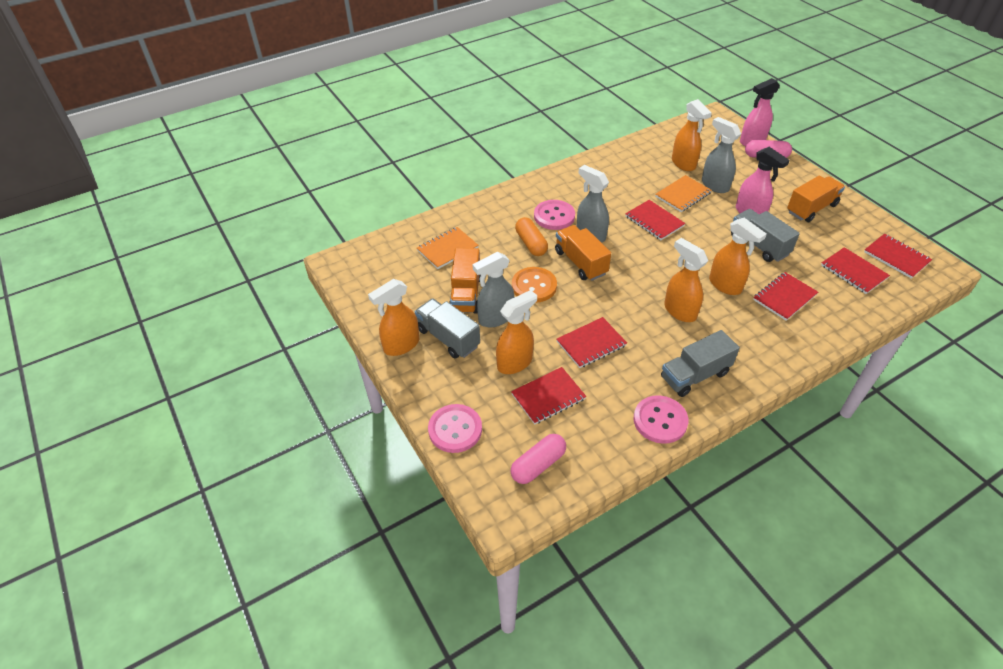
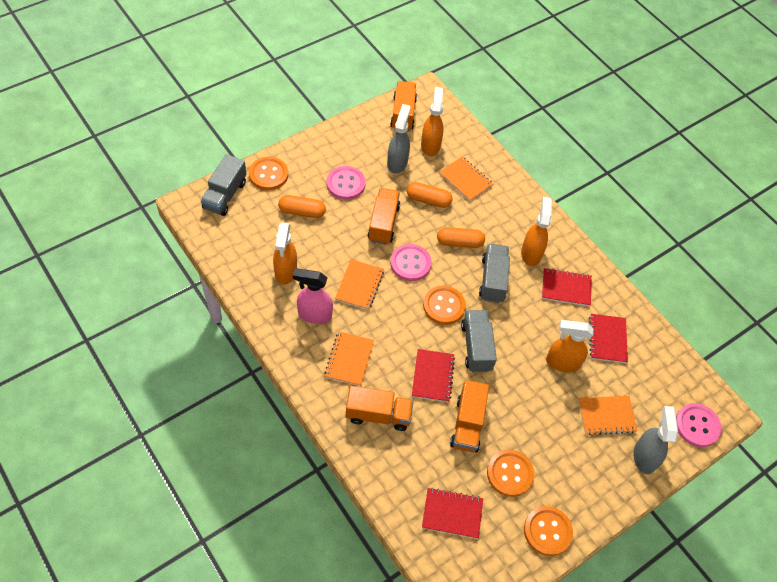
grey spray bottle: [472,252,514,327] [577,165,609,243] [702,117,741,193] = 3 -> [387,104,411,174] [634,406,678,474] = 2
orange button: [512,267,557,303] = 1 -> [249,157,288,190] [423,286,466,325] [487,450,534,497] [524,506,573,556] = 4
orange capsule: [515,217,548,256] = 1 -> [278,195,326,218] [407,182,453,208] [437,227,485,248] = 3
orange notebook: [417,227,479,269] [655,175,712,212] = 2 -> [324,332,374,386] [335,259,384,310] [439,157,493,201] [578,396,638,435] = 4
orange spray bottle: [368,279,419,356] [496,290,537,374] [664,238,708,322] [672,99,712,171] [709,218,767,295] = 5 -> [273,223,297,285] [421,87,444,156] [521,197,552,266] [546,320,593,372] = 4
orange truck: [449,248,481,314] [555,225,611,281] [787,175,845,222] = 3 -> [346,386,414,431] [368,188,400,245] [390,81,417,131] [450,380,489,452] = 4
pink capsule: [511,434,566,484] [745,140,792,158] = 2 -> none = 0
pink spray bottle: [736,147,790,214] [740,78,780,146] = 2 -> [293,268,333,324] = 1
red notebook: [511,367,586,425] [557,317,627,368] [625,200,686,240] [753,272,818,321] [821,247,890,294] [864,234,932,279] = 6 -> [412,349,455,402] [422,488,483,539] [542,268,592,306] [589,314,628,363] = 4

